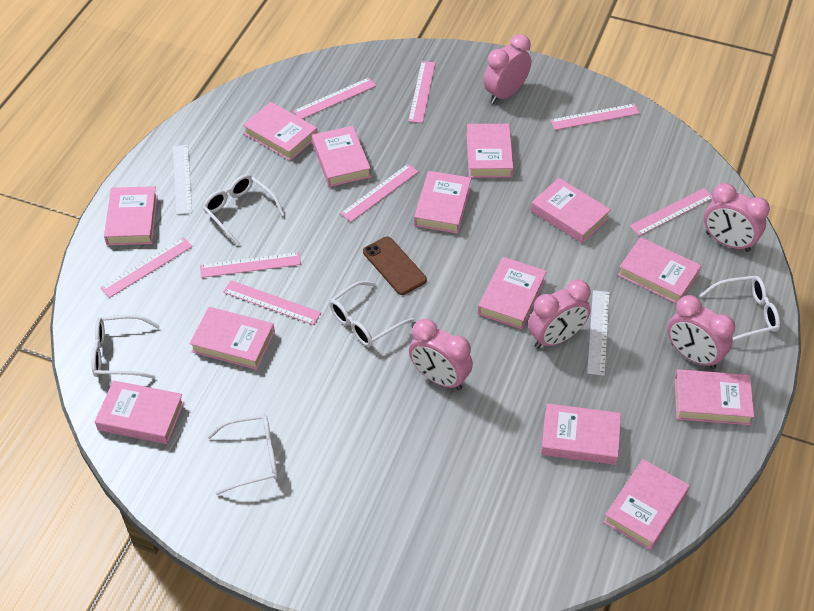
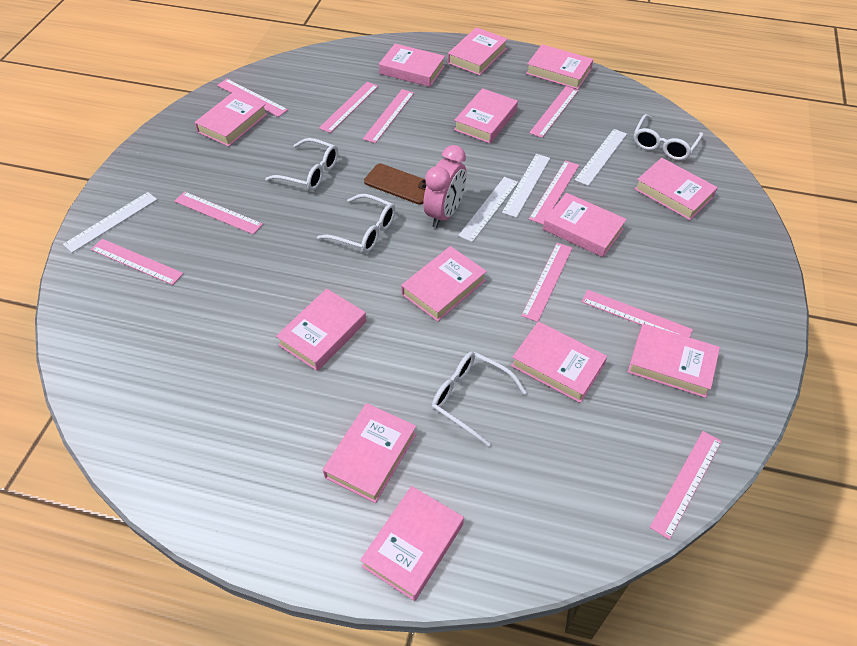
pink clock: [409,319,473,390] [484,34,531,104] [528,279,591,349] [667,295,735,369] [704,183,770,252] = 5 -> [423,145,466,228] = 1
pink ruler: [100,237,193,298] [200,252,301,278] [223,280,321,325] [293,77,376,119] [340,164,419,222] [408,61,435,123] [550,104,640,130] [629,188,713,236] = 8 -> [91,239,183,285] [174,191,263,235] [217,79,288,117] [319,82,378,133] [363,89,414,143] [521,243,573,322] [529,86,579,138] [529,160,579,225] [582,290,693,338] [650,431,722,540] = 10
white glasses: [91,315,160,379] [203,174,285,245] [207,415,278,495] [329,281,414,347] [700,276,780,341] = 5 -> [265,138,338,191] [317,194,395,253] [432,351,527,447] [634,114,703,160] = 4
white ruler: [173,145,192,215] [587,290,610,376] = 2 -> [63,192,157,253] [458,177,518,242] [502,154,550,218] [575,129,627,186] = 4

